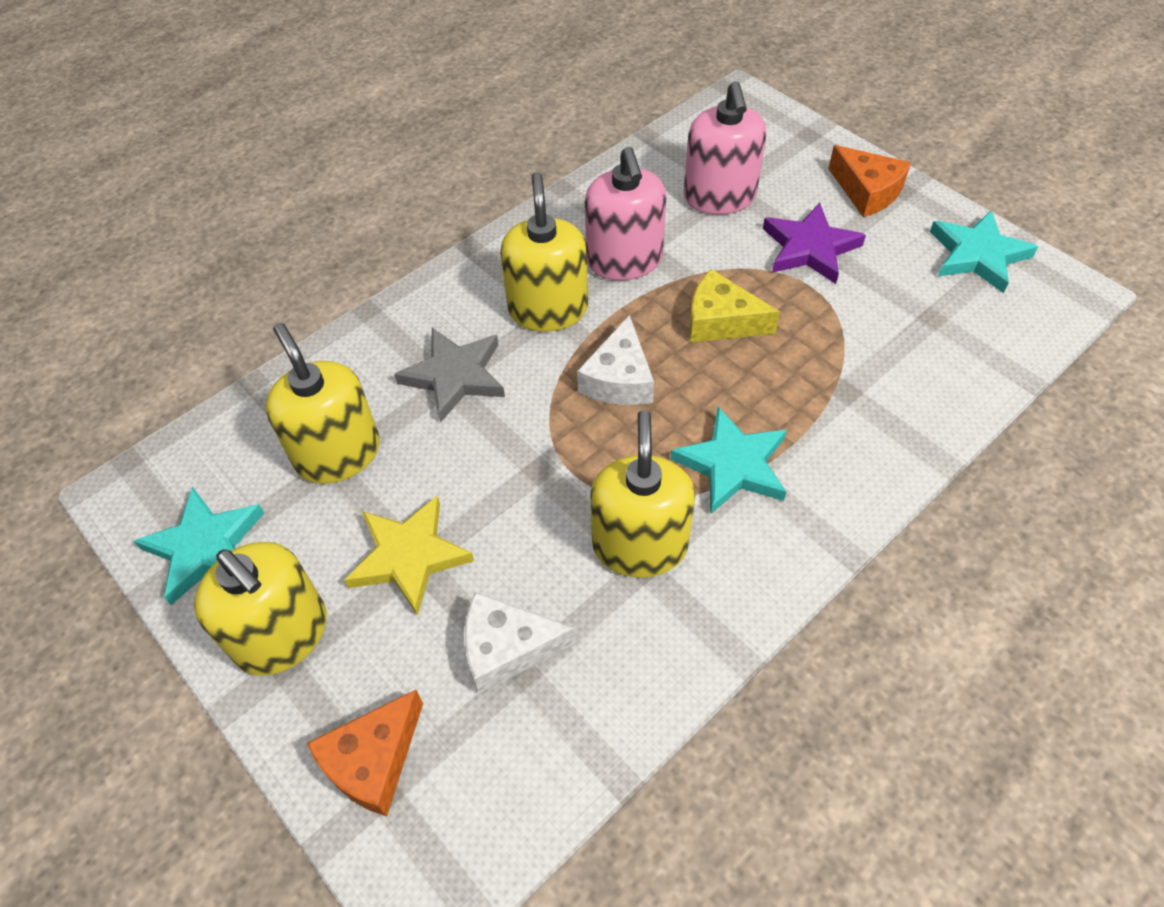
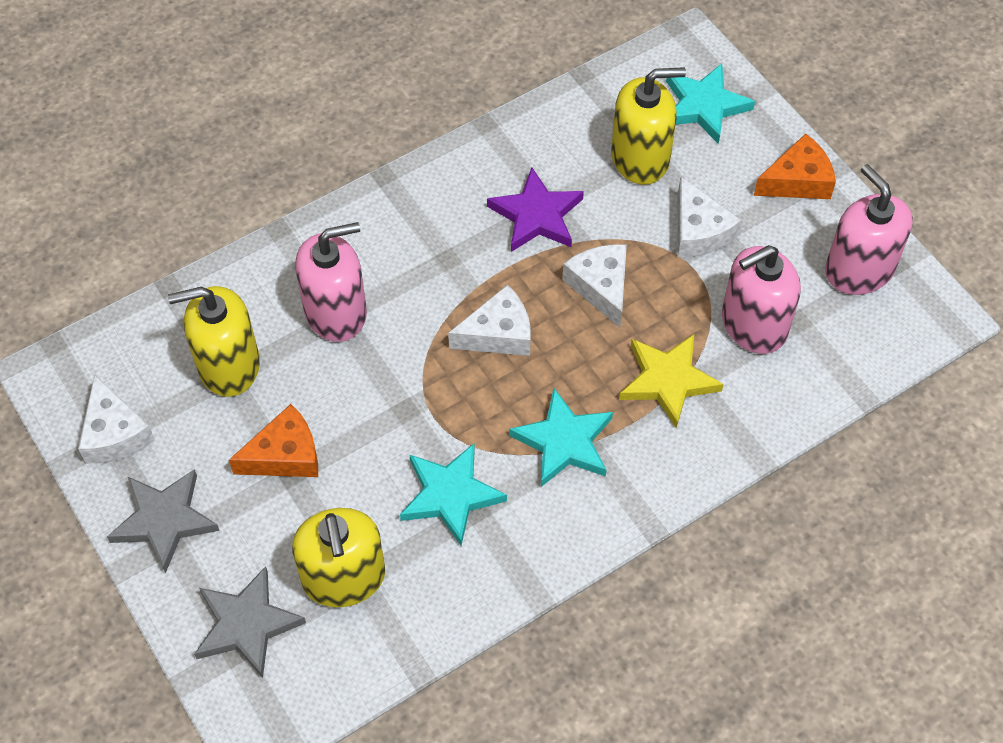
grey star: [394,328,505,423] = 1 -> [107,469,220,573] [194,566,306,678] = 2
pink soap dispenser: [585,147,667,281] [684,81,767,215] = 2 -> [295,222,367,342] [722,245,801,354] [825,164,913,295] = 3
white cheese: [465,592,576,694] [577,315,654,405] = 2 -> [78,374,155,463] [448,285,531,356] [562,244,627,328] [678,177,741,257] = 4
yellow cheese: [689,269,780,343] = 1 -> none = 0
yellow soap dispenser: [194,542,327,676] [266,323,380,484] [500,172,588,332] [590,410,695,578] = 4 -> [168,286,260,397] [292,508,385,607] [611,67,686,185] = 3

